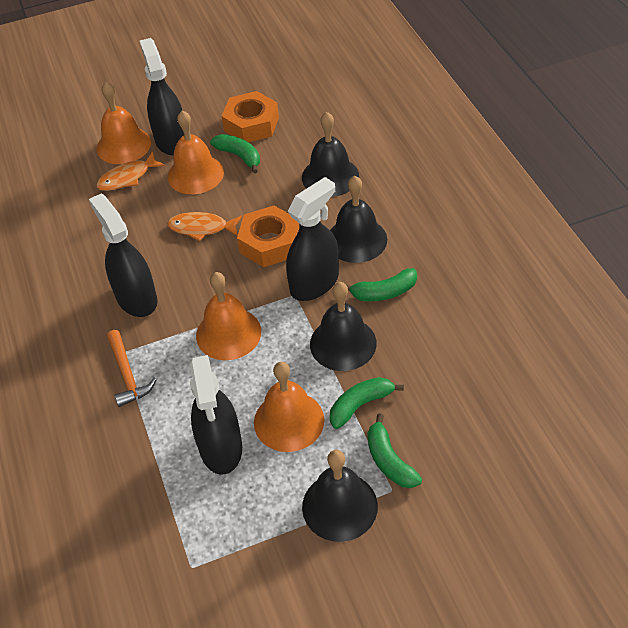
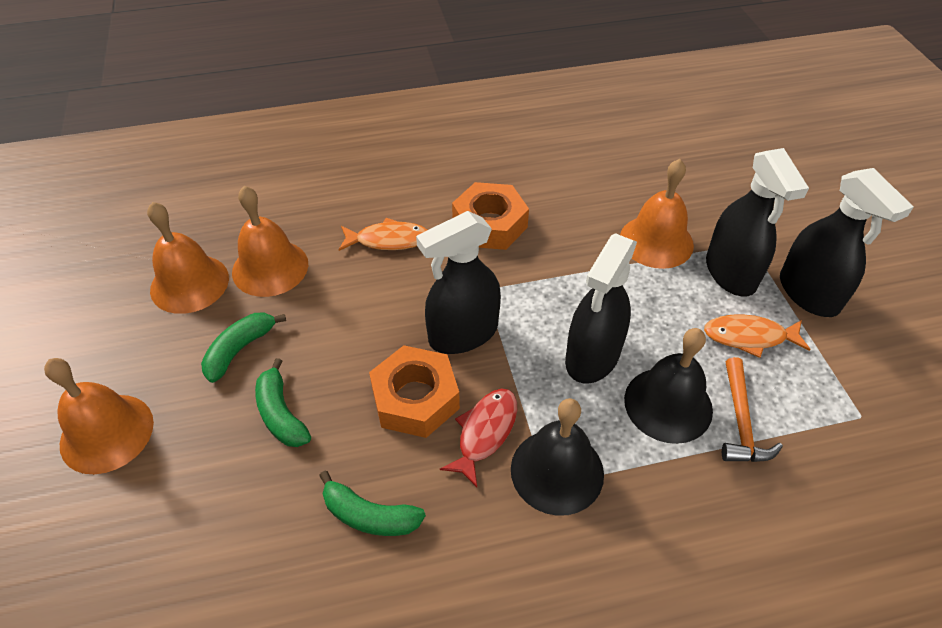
black bell: [302,112,359,197] [302,450,378,542] [310,282,377,371] [330,176,387,263] = 4 -> [511,398,604,516] [624,328,713,444] = 2
green banana: [210,134,260,173] [330,377,404,429] [347,268,417,301] [368,414,422,488] = 4 -> [201,313,286,383] [255,358,311,447] [319,471,426,536] = 3
red fish: none = 0 -> [440,388,517,487] = 1

